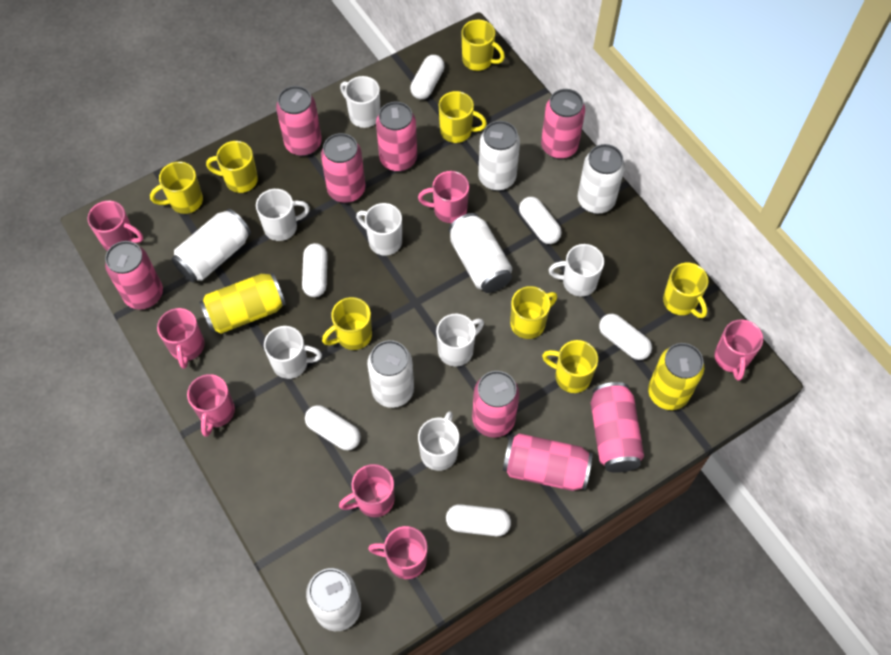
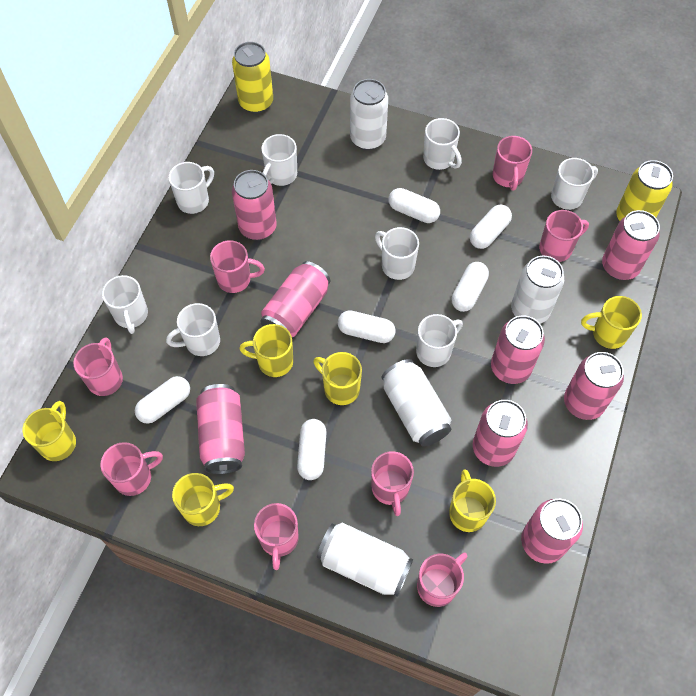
pink mug: [87,201,143,251] [157,308,205,369] [187,374,235,437] [339,464,395,517] [368,526,427,579] [418,171,469,223] [714,319,763,381] = 7 -> [73,337,123,396] [101,442,163,496] [210,240,265,293] [254,503,299,570] [371,451,414,516] [417,553,467,607] [493,136,532,191] [539,210,589,262] = 8
white can: [171,209,251,282] [306,568,361,631] [367,340,414,408] [449,213,512,293] [478,121,520,191] [578,144,625,214] = 6 -> [317,523,413,597] [350,79,388,150] [382,359,451,446] [511,256,564,324] = 4
white mug: [256,189,310,241] [264,326,322,379] [340,76,380,128] [356,203,402,256] [418,411,459,471] [436,314,484,367] [549,244,604,297] = 7 -> [102,275,148,334] [166,303,220,356] [169,162,214,214] [261,134,297,186] [375,227,419,280] [416,314,463,367] [423,118,462,170] [551,158,598,210] = 8
yellow mug: [150,162,203,214] [206,141,258,193] [322,297,372,350] [439,91,487,143] [461,20,505,71] [510,286,557,339] [542,340,598,393] [663,263,709,318] = 8 -> [23,401,76,461] [172,473,234,526] [239,324,293,377] [313,352,362,405] [449,469,496,532] [581,296,642,349] = 6

